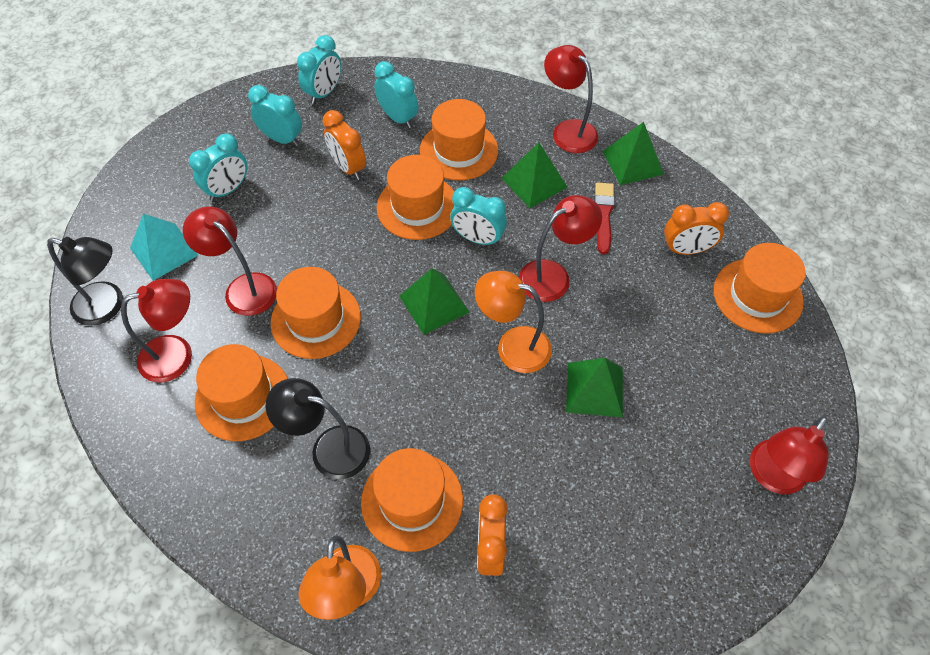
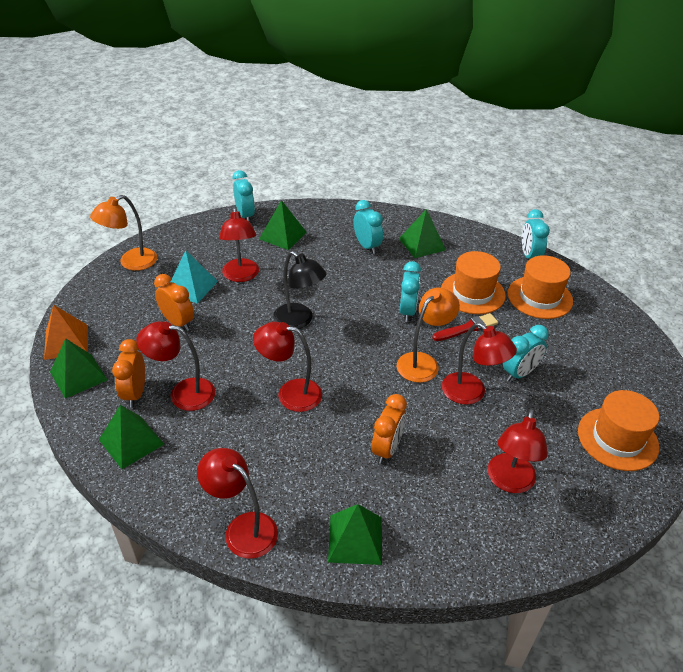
black lamp: [47,237,123,326] [265,378,370,479] = 2 -> [273,251,327,329] = 1
green pyramid: [399,268,470,335] [502,143,567,208] [566,358,623,417] [602,122,664,185] = 4 -> [50,339,108,399] [99,405,164,469] [259,200,307,250] [328,504,382,565] [399,209,446,258] = 5
orange hat: [195,344,288,441] [271,267,361,359] [361,448,463,552] [376,155,454,240] [420,99,498,181] [714,243,806,334] = 6 -> [441,251,506,314] [508,255,573,319] [578,390,659,471] = 3
orange pyramid: none = 0 -> [44,305,88,360] = 1
red lamp: [121,279,192,382] [183,206,277,316] [519,195,602,302] [544,45,598,153] [750,416,829,494] = 5 -> [136,321,215,411] [197,448,278,559] [219,207,259,282] [253,322,322,412] [442,323,517,405] [488,408,548,493] = 6

